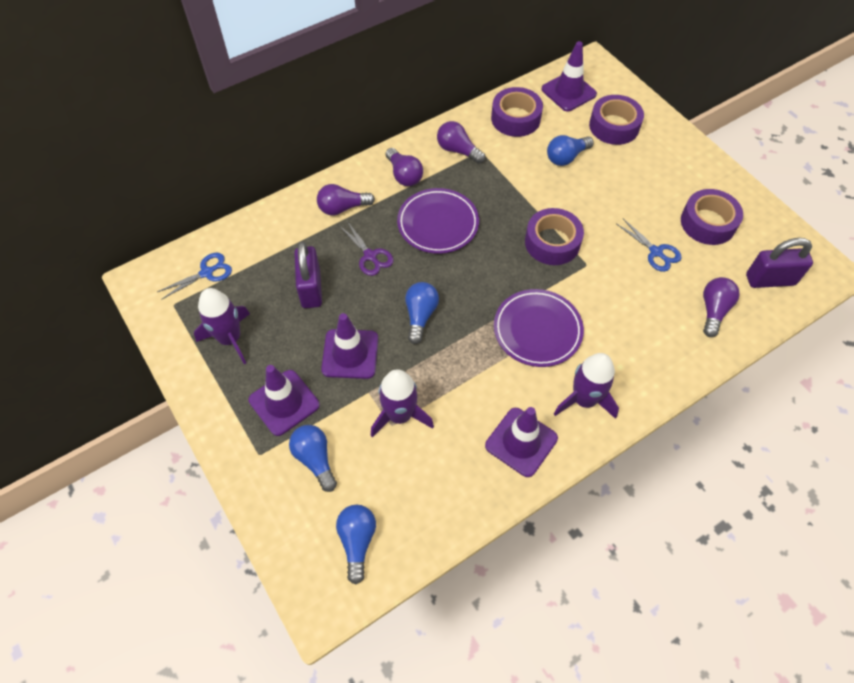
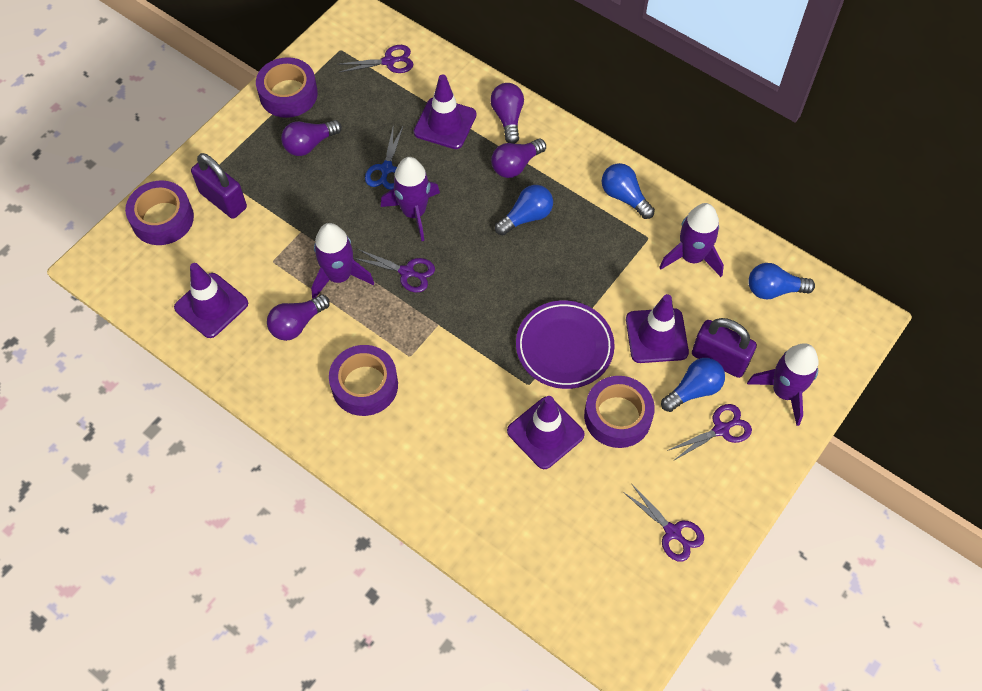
blue scissors: [157,253,232,300] [617,219,681,272] = 2 -> [365,125,403,190] = 1
purple plate: [397,188,479,254] [494,289,584,367] = 2 -> [516,300,615,389] = 1
purple rocket: [194,288,250,364] [371,369,434,438] [554,353,619,419] = 3 -> [311,223,374,298] [381,157,440,241] [659,203,724,277] [747,343,819,426] = 4
purple scissors: [340,221,394,276] = 1 -> [339,45,413,73] [353,249,435,292] [623,485,704,562] [667,404,752,461] = 4

